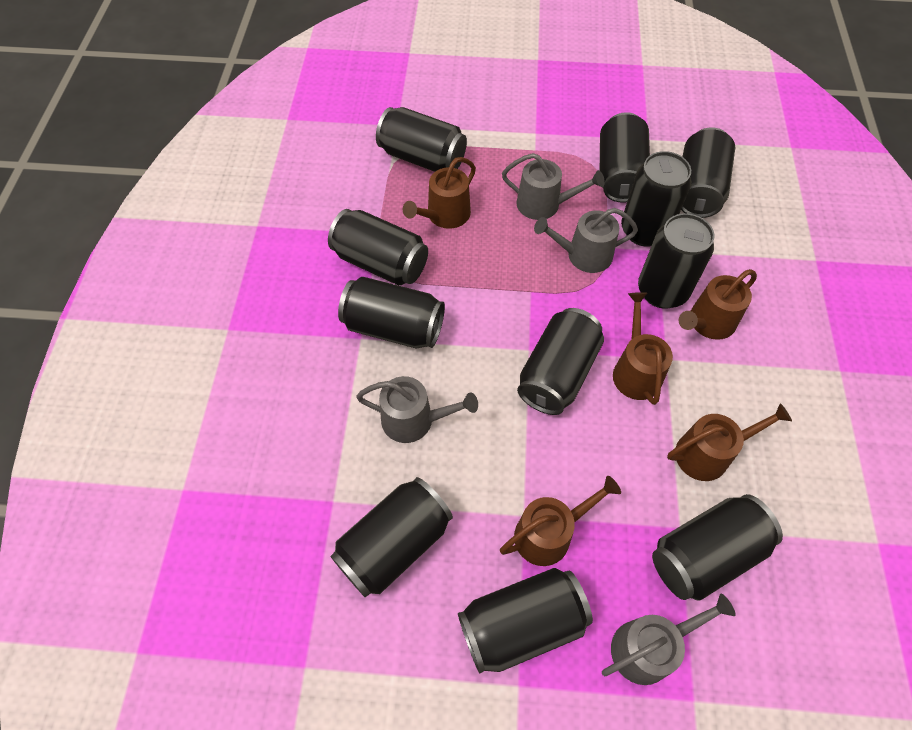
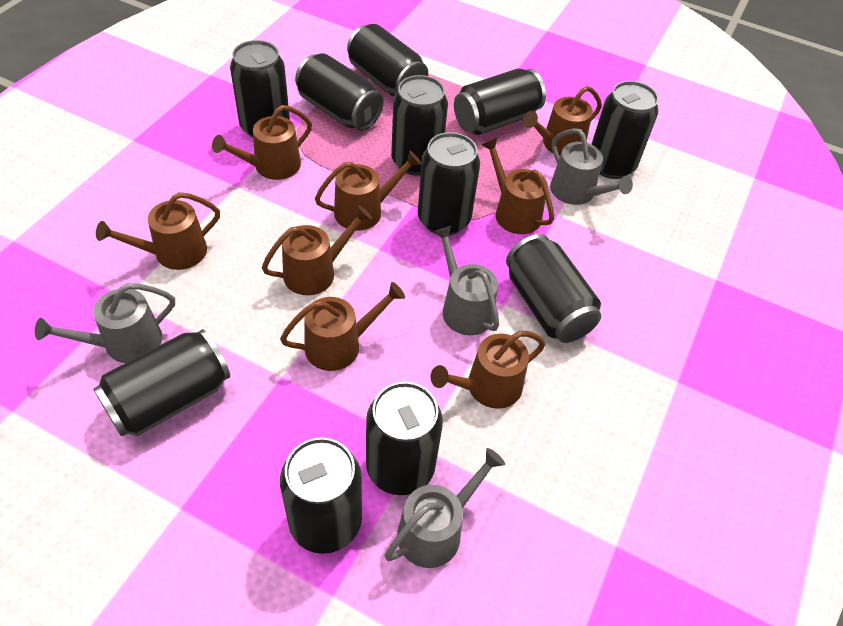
brown watering can: [403,157,476,229] [500,476,621,566] [613,292,673,405] [667,403,792,481] [679,269,757,340] = 5 -> [96,192,220,270] [212,105,312,180] [262,205,372,295] [280,282,405,371] [315,150,421,231] [431,331,545,409] [482,138,554,234] [523,86,602,156] = 8

